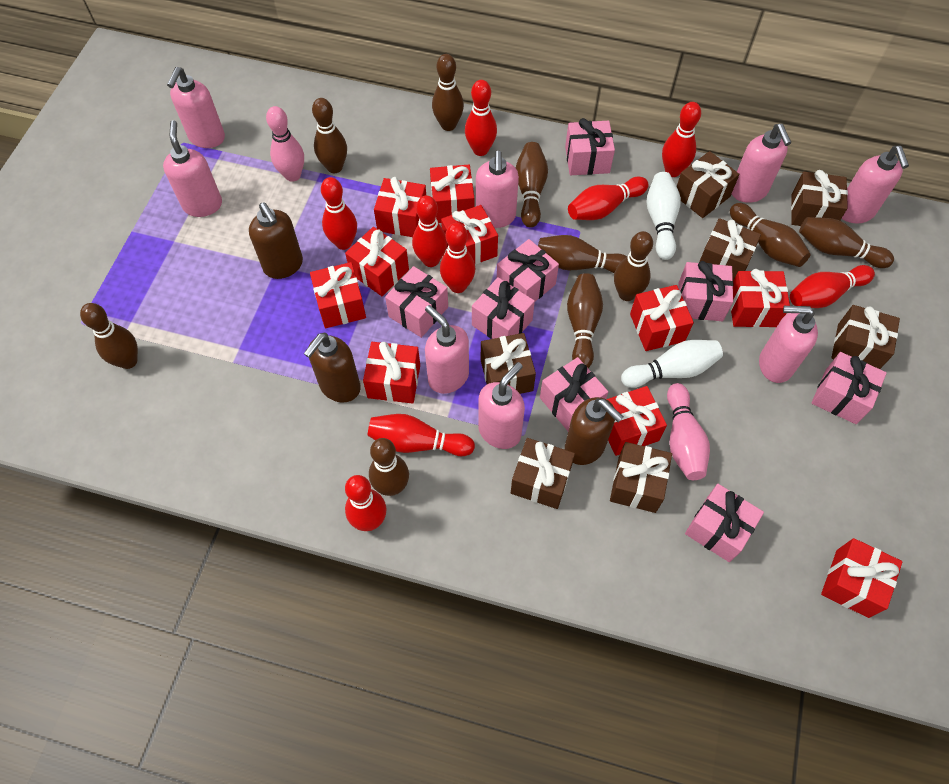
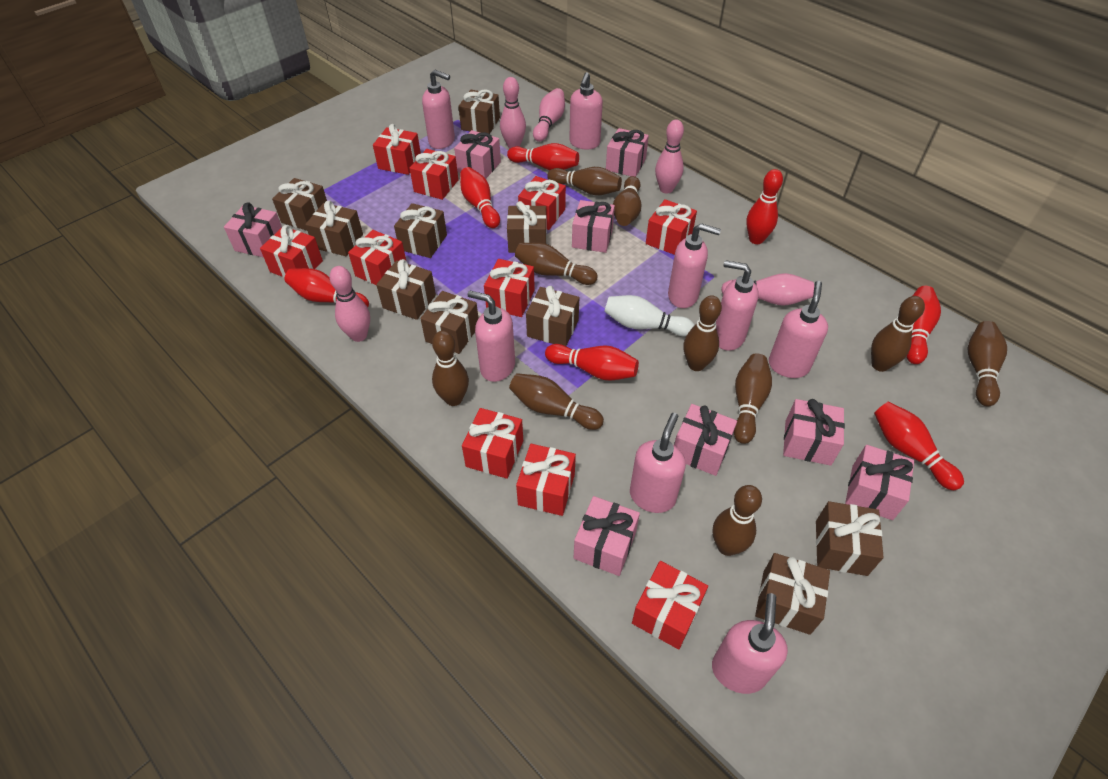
brown gift: [481,333,536,394] [511,438,575,509] [610,442,672,513] [677,151,740,218] [699,218,761,281] [791,170,848,226] [831,305,900,369] = 7 -> [272,178,327,231] [305,200,363,256] [376,259,436,320] [394,203,447,258] [420,291,479,354] [458,89,500,134] [507,201,547,253] [526,286,579,346] [755,553,830,635] [816,501,884,576] = 10
brown soap dispenser: [249,202,303,279] [304,333,361,403] [565,397,623,465] = 3 -> none = 0
pink bowling pin: [266,106,304,182] [667,383,710,480] = 2 -> [329,266,370,342] [500,77,526,148] [533,88,565,142] [655,120,684,194] [721,273,814,306] = 5
red bowling pin: [321,177,357,250] [345,475,387,531] [367,414,475,456] [412,196,447,267] [440,223,475,293] [465,80,497,156] [568,177,648,220] [662,102,701,177] [790,265,875,308] = 9 -> [285,268,369,307] [460,167,500,228] [507,143,579,170] [545,344,639,380] [746,169,783,244] [874,402,964,490] [906,286,941,364] = 7
white bowling pin: [621,340,723,388] [646,172,681,260] = 2 -> [604,295,694,336] = 1

